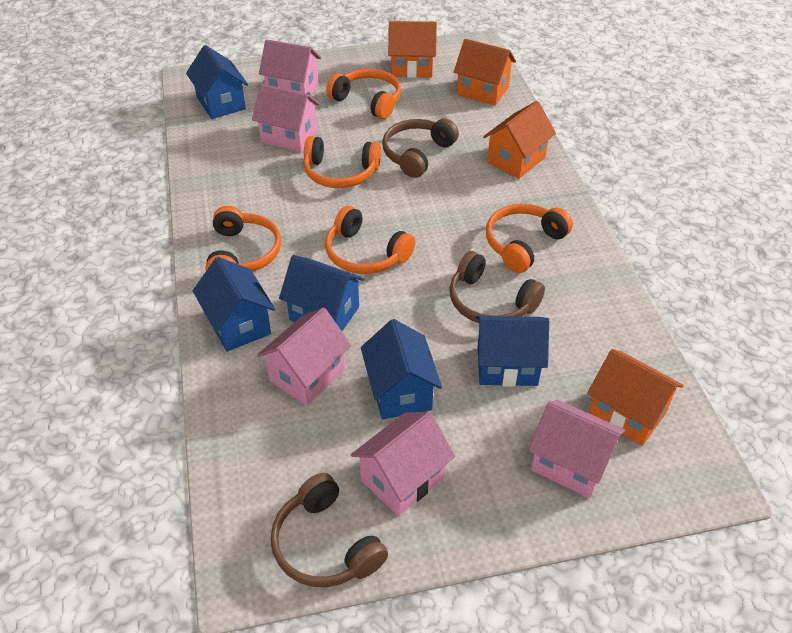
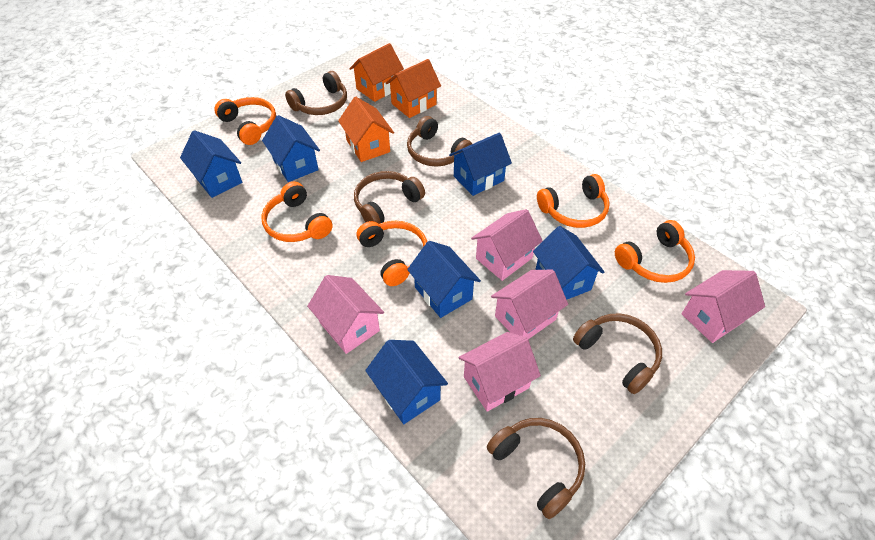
blue house: [186,45,248,119] [193,257,275,352] [279,255,365,331] [361,319,442,419] [476,316,549,387] = 5 -> [180,130,242,198] [262,115,320,182] [365,340,448,424] [407,241,481,318] [449,132,512,196] [533,226,605,300] = 6
brown headphones: [271,473,388,587] [382,118,459,178] [450,251,545,323] = 3 -> [285,71,347,115] [354,171,425,224] [407,116,472,167] [487,418,585,519] [573,314,662,394] = 5
orange house: [388,21,437,78] [454,39,516,105] [483,101,556,179] [588,349,684,446] = 4 -> [338,97,394,162] [349,43,404,102] [386,59,441,118] = 3

